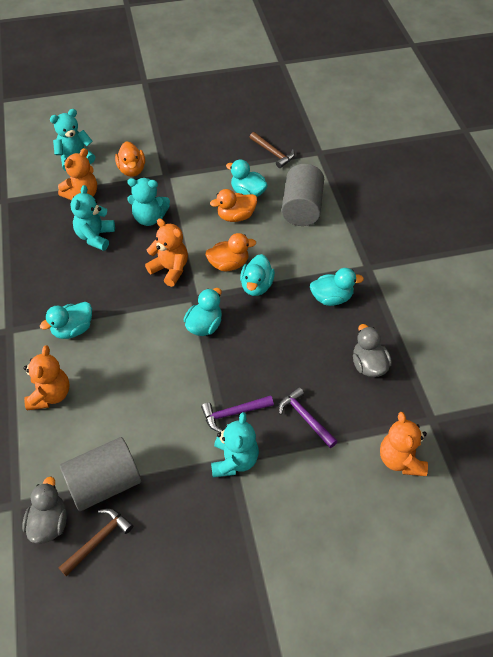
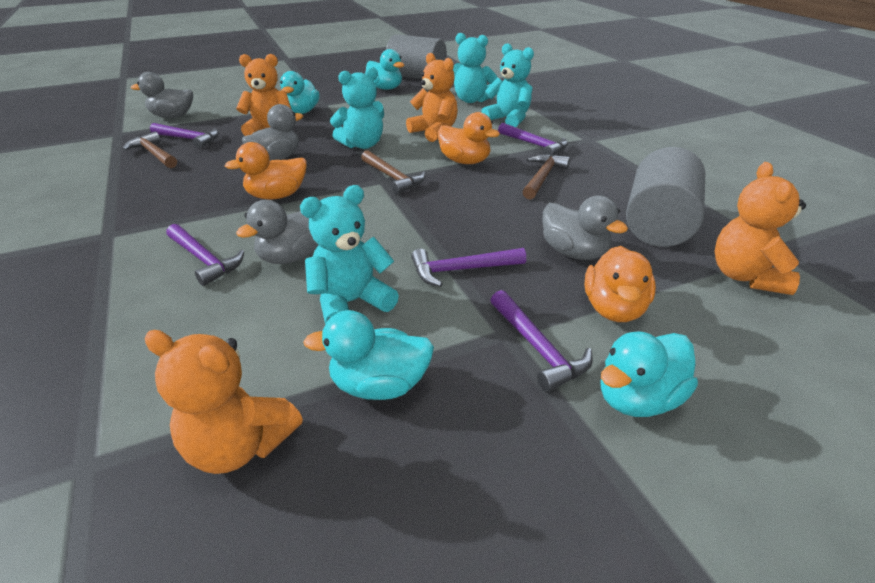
brown hammer: [58,508,133,576] [250,132,295,168] = 2 -> [123,131,177,168] [361,150,425,194] [523,154,570,200] = 3
grey duck: [22,477,67,544] [353,324,392,377] = 2 -> [131,72,193,118] [236,200,319,264] [242,104,303,161] [542,195,628,260] = 4
purple hammer: [201,395,274,432] [279,387,338,448] = 2 -> [150,123,219,148] [167,224,244,286] [411,248,526,287] [490,290,593,392] [498,123,568,157] = 5
turquoise duck: [40,302,92,339] [184,288,222,336] [226,159,268,197] [240,254,275,296] [310,268,364,306] = 5 -> [280,71,320,114] [303,310,434,400] [366,49,404,90] [600,331,698,417] = 4

